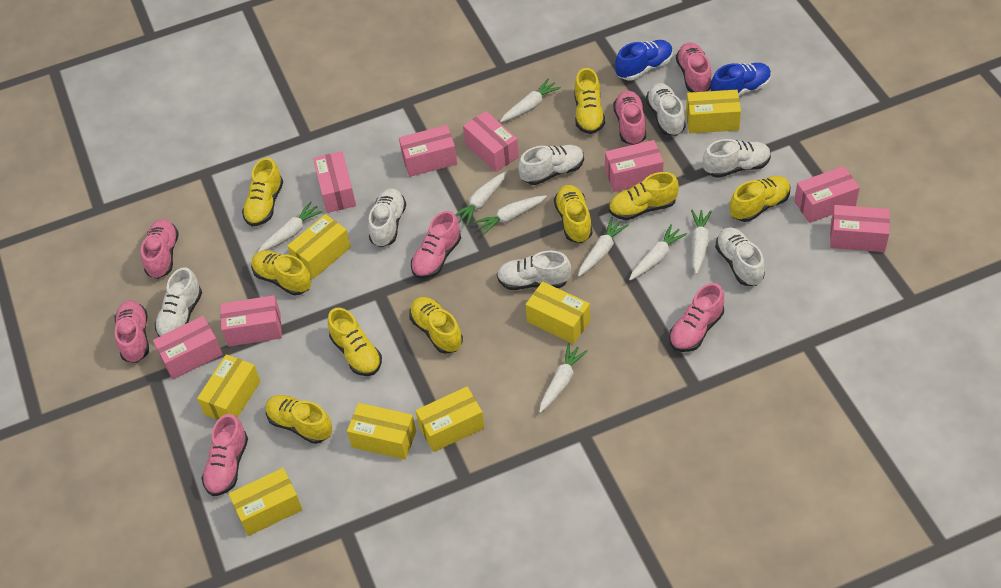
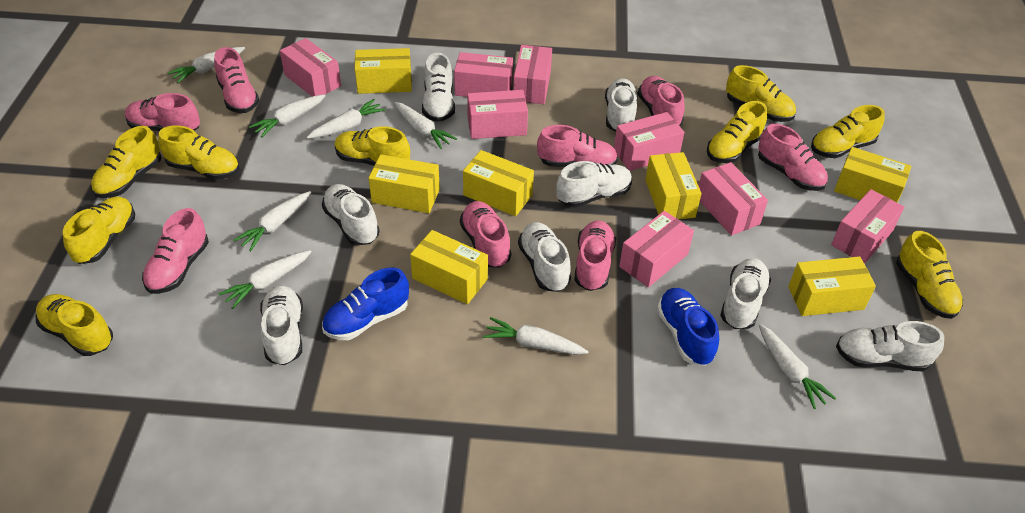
pink shoe: [115,300,149,363] [141,219,179,279] [201,414,248,496] [411,211,461,279] [613,91,646,145] [669,283,724,352] [676,42,712,92] = 7 -> [125,93,200,131] [142,208,209,294] [214,47,259,113] [460,201,511,268] [537,125,618,167] [574,220,616,291] [638,76,685,126] [758,124,828,191] = 8
white shoe: [155,267,202,337] [368,189,406,247] [497,251,571,290] [518,145,584,185] [646,83,686,136] [703,139,771,178] [715,227,765,286] = 7 -> [260,286,303,365] [322,184,379,245] [422,53,455,122] [518,222,571,292] [556,161,632,207] [605,78,638,131] [720,258,771,329] [836,321,944,372] = 8

